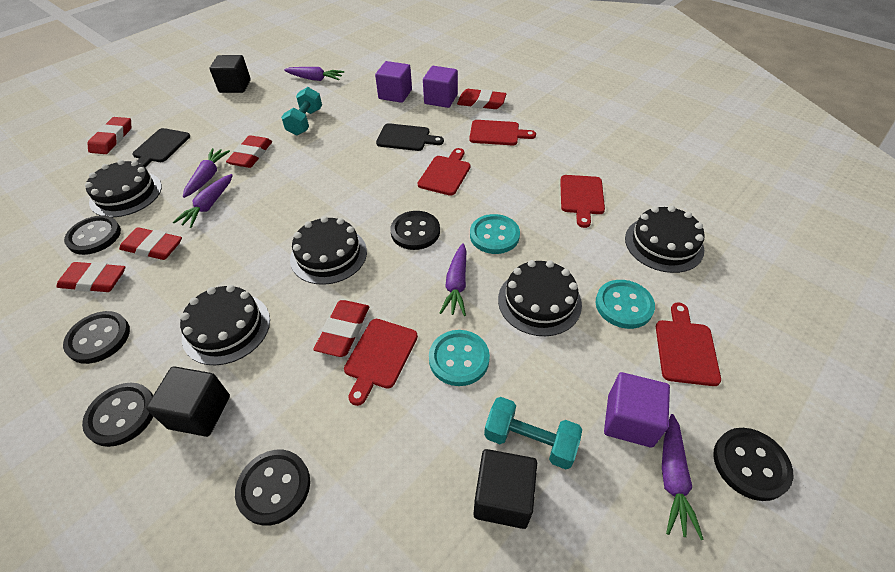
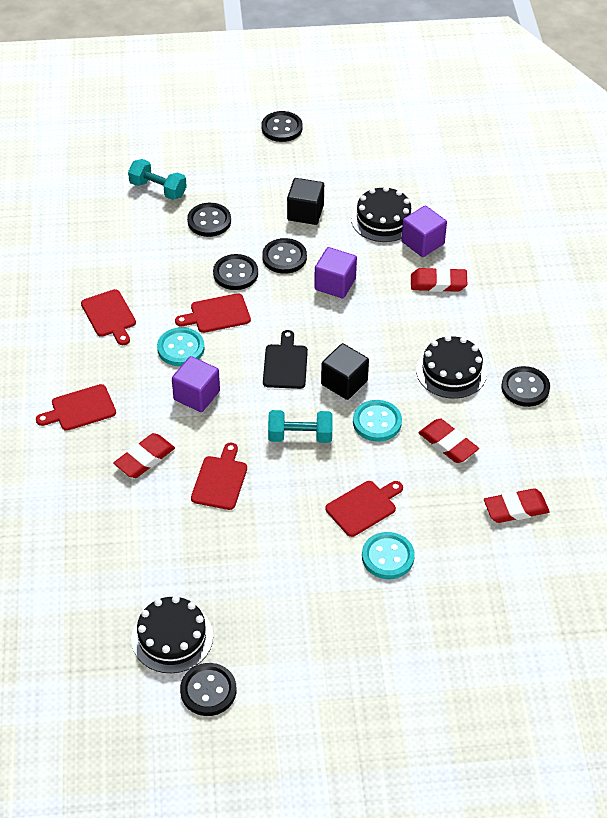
black cake: [85,160,162,217] [180,285,270,365] [290,216,367,285] [498,260,582,336] [625,206,705,273] = 5 -> [131,596,213,673] [351,186,414,242] [416,335,487,399] = 3
black cube: [146,366,230,437] [209,55,251,93] [474,449,537,529] = 3 -> [287,178,324,225] [321,343,369,400] = 2
black cutting board: [132,128,190,167] [376,123,444,151] = 2 -> [263,330,308,389] = 1
purple carrot: [173,174,233,228] [183,148,230,198] [284,67,344,81] [440,243,467,316] [662,414,704,540] = 5 -> none = 0
red eraser: [56,262,125,292] [88,117,131,154] [119,227,182,260] [226,135,272,168] [313,300,369,357] [457,89,506,109] = 6 -> [113,433,175,478] [411,267,467,292] [418,419,479,463] [484,488,550,523] = 4

